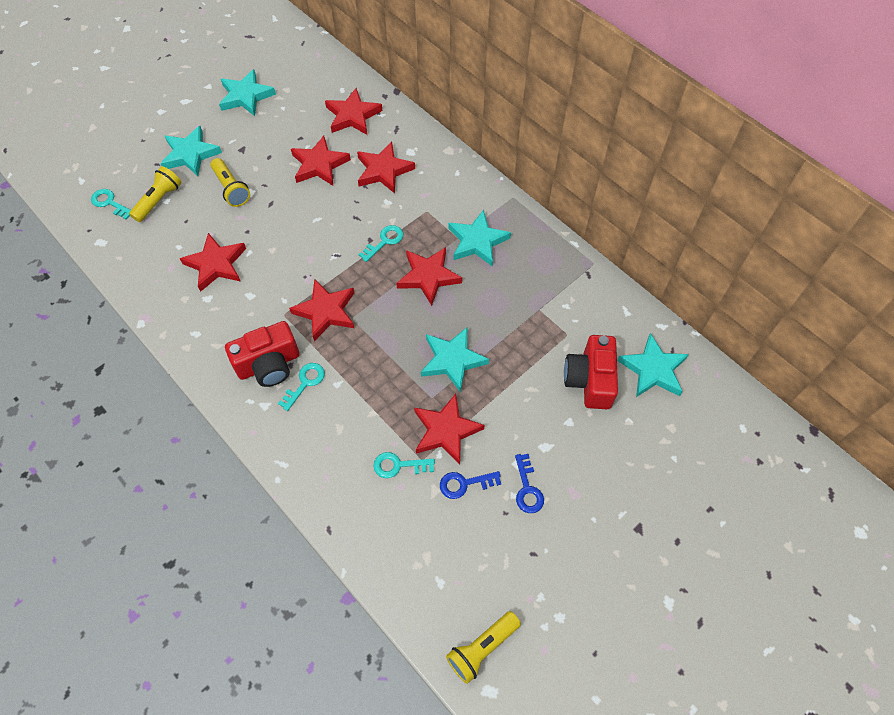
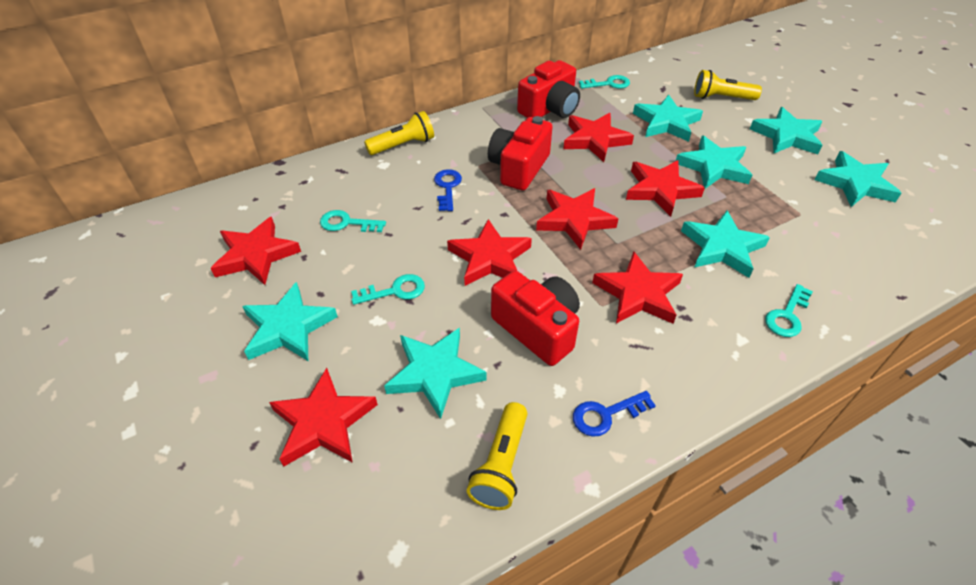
red camera: [225,321,299,387] [564,335,618,409] = 2 -> [488,116,553,190] [491,271,580,366] [517,60,580,118] = 3
turquoise star: [161,126,222,176] [219,69,276,116] [421,327,489,393] [448,210,511,267] [617,333,689,397] = 5 -> [242,282,338,361] [384,327,487,419] [633,95,703,142] [676,135,752,189] [681,210,770,278] [750,107,823,154] [815,151,901,207] = 7

